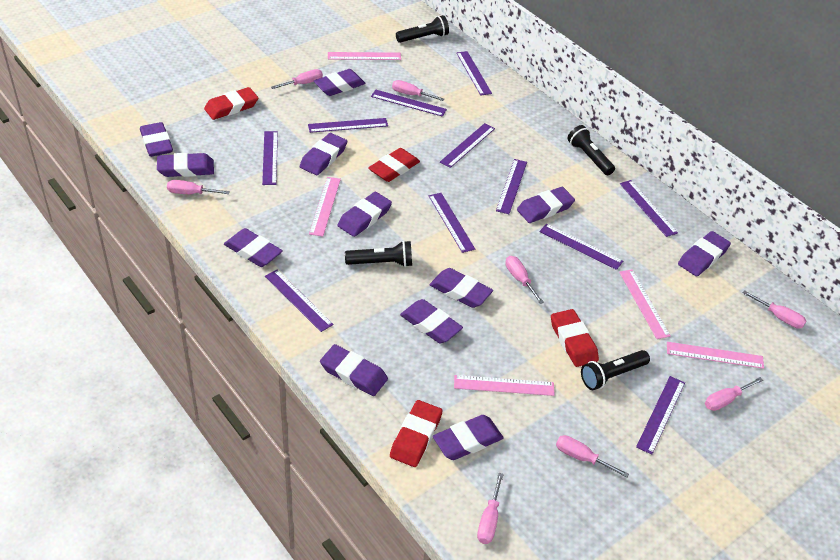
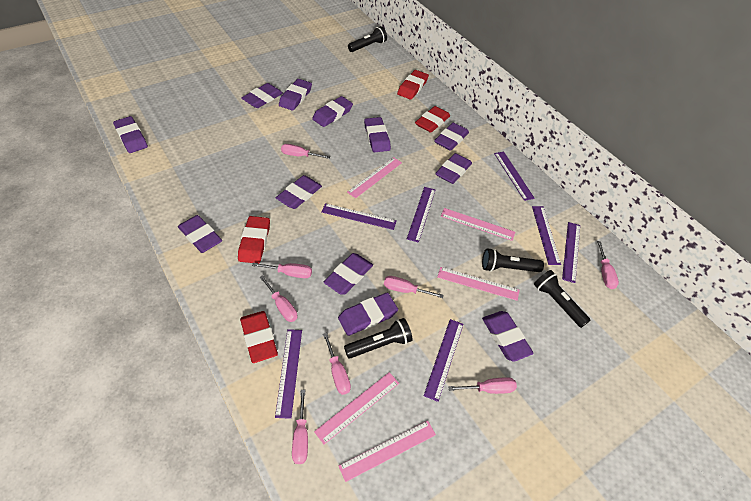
purple ruler: [262,131,278,185] [265,270,334,332] [308,118,388,133] [371,90,447,117] [429,193,475,253] [440,123,495,168] [456,51,492,95] [496,159,527,214] [539,224,623,270] [620,180,678,237] [636,376,685,455] = 11 -> [275,329,302,419] [322,203,396,230] [407,187,435,243] [424,319,463,402] [494,152,535,201] [532,206,561,265] [562,222,580,283] = 7

